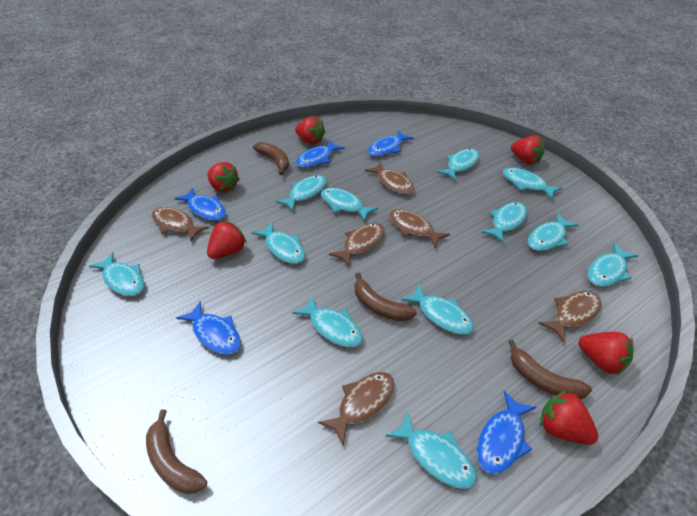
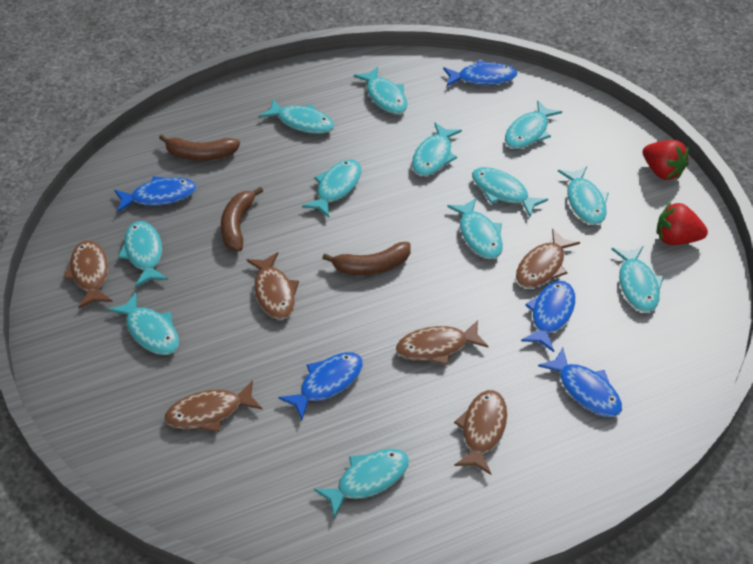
brown banana: [146,409,207,494] [253,142,289,175] [355,273,417,321] [508,340,592,399] = 4 -> [159,134,240,161] [221,187,263,251] [323,242,411,275] = 3
red strawberry: [207,162,240,192] [207,221,247,259] [295,117,325,144] [511,136,545,165] [540,390,598,445] [578,332,634,375] = 6 -> [643,140,689,180] [656,202,708,245] = 2

